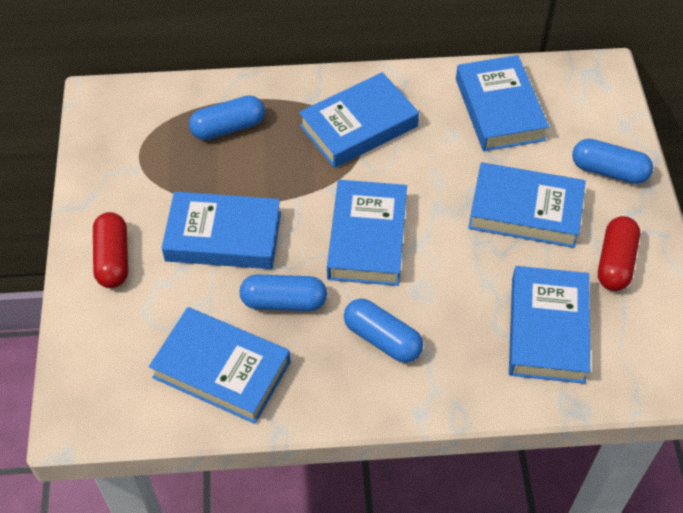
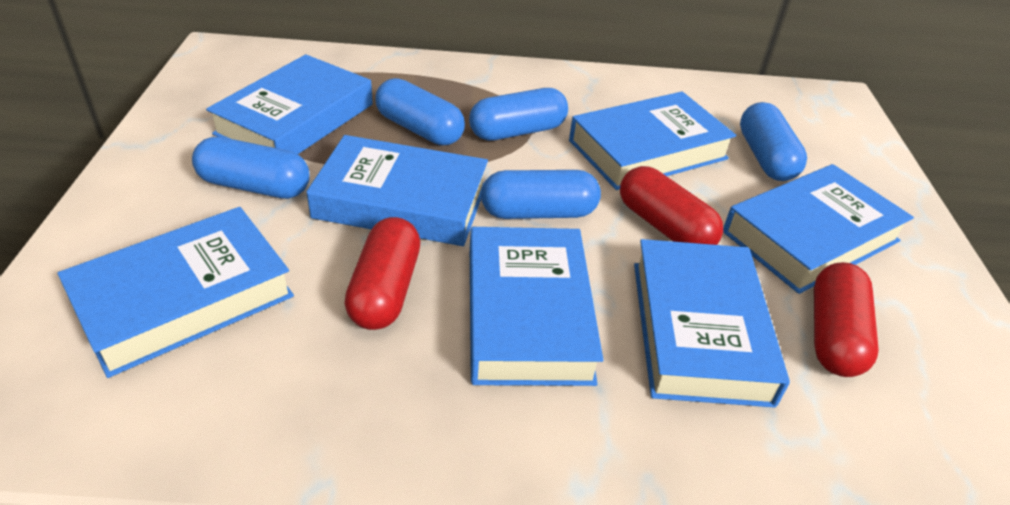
blue capsule: [189,95,265,140] [240,274,327,311] [344,299,423,363] [572,139,653,184] = 4 -> [192,137,310,199] [375,78,465,145] [469,88,568,141] [481,170,601,219] [740,102,807,181] = 5
red capsule: [93,212,128,288] [598,216,640,291] = 2 -> [345,217,420,330] [620,166,723,245] [814,262,879,377] = 3

